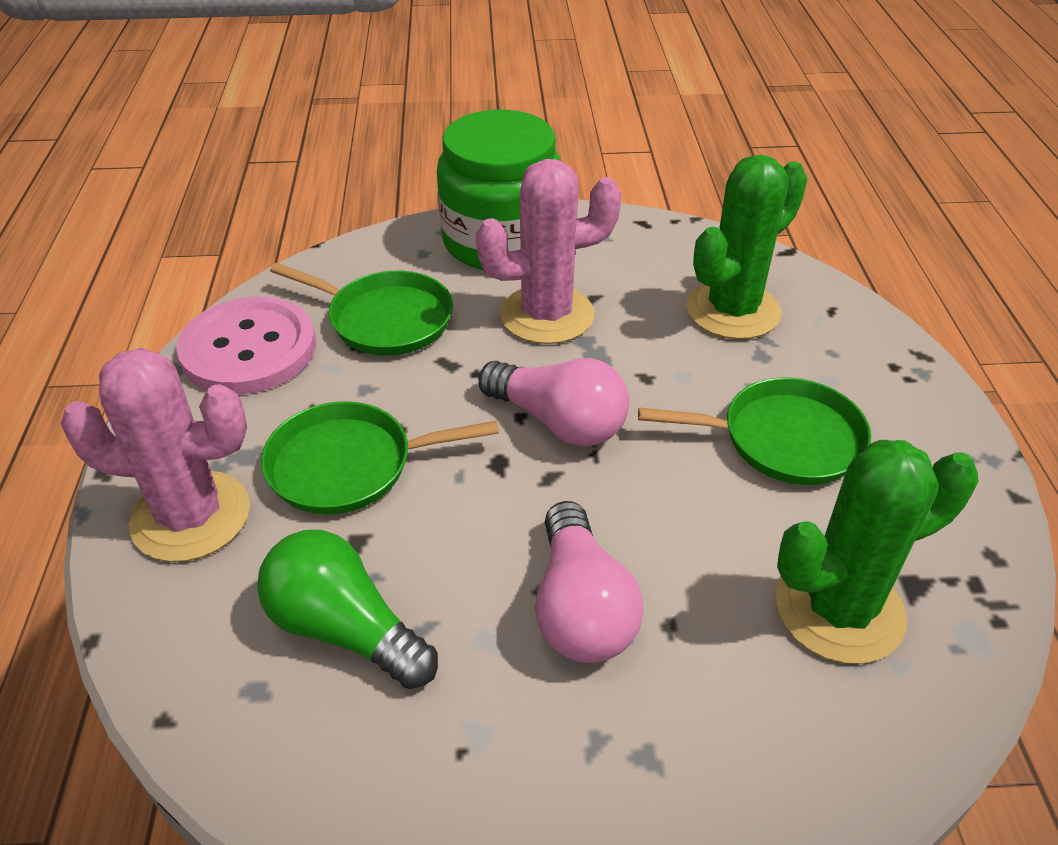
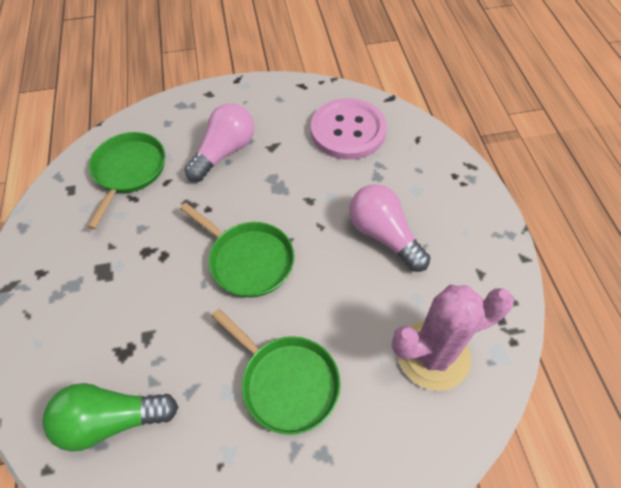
green cactus: [686,154,807,339] [775,440,978,664] = 2 -> none = 0
green jar: [437,109,561,270] = 1 -> none = 0
pink cactus: [61,348,250,562] [476,159,622,344] = 2 -> [392,285,514,391] = 1

